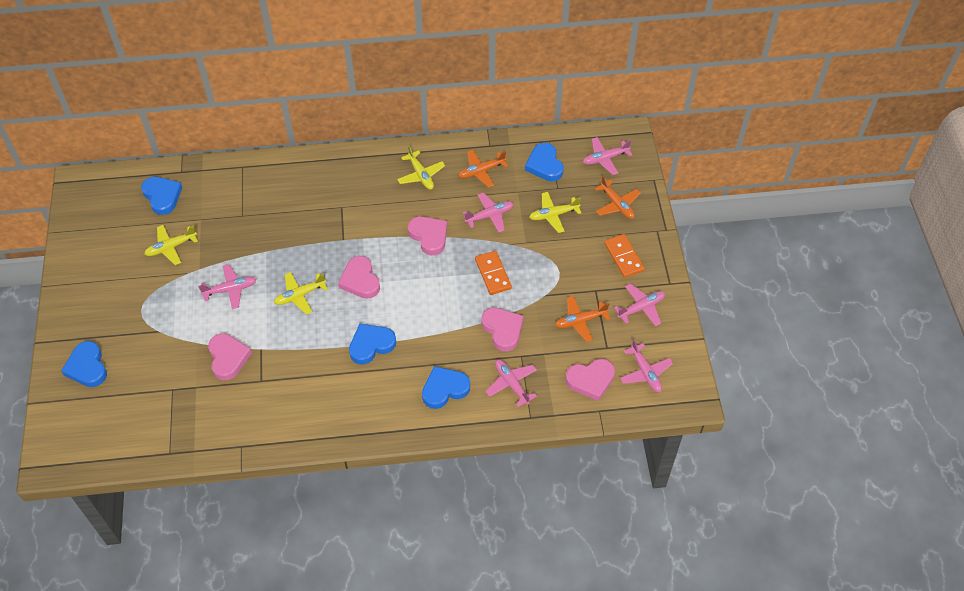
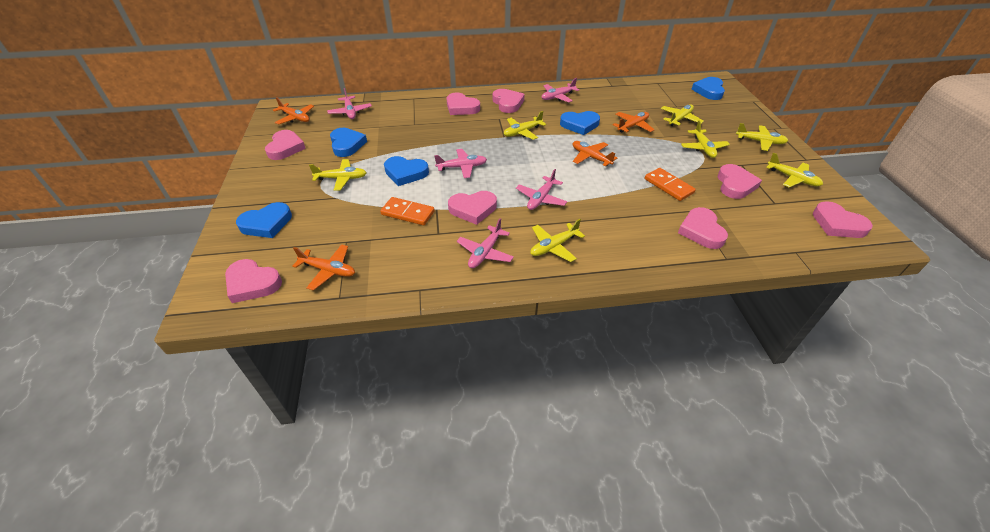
orange plane: [458,150,508,188] [555,296,610,342] [595,176,640,219] = 3 -> [273,97,314,125] [292,244,355,291] [573,141,617,166] [613,112,655,133] = 4
pink heart: [208,334,252,380] [338,256,380,299] [408,216,447,255] [481,308,523,351] [565,359,615,401] = 5 -> [225,259,282,303] [265,130,306,160] [446,93,480,115] [448,191,497,225] [493,89,525,113] [678,207,728,249] [718,164,762,199] [813,201,873,238] = 8
pink plane: [198,264,256,309] [463,193,514,232] [485,360,537,407] [583,137,632,175] [614,283,665,326] [620,339,673,392] = 6 -> [327,88,372,119] [434,149,487,178] [457,218,514,268] [516,169,567,210] [542,78,579,103] = 5
yellow plane: [144,225,198,265] [274,272,328,315] [397,146,445,190] [529,192,581,233] = 4 -> [309,159,367,191] [504,111,546,140] [530,219,585,262] [661,104,704,126] [681,120,730,158] [736,123,788,151] [766,153,823,187] = 7

